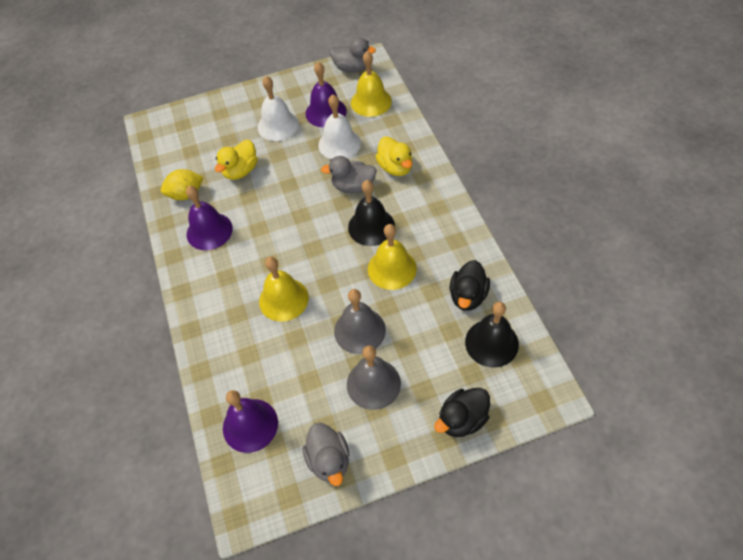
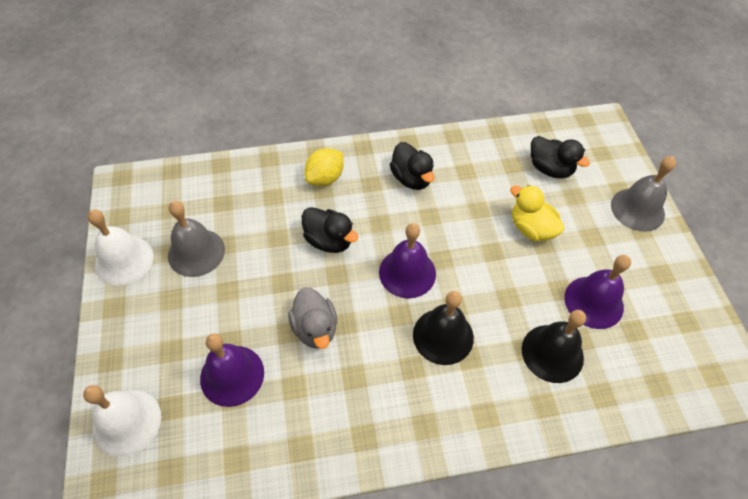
black duck: [434,388,490,437] [450,260,490,311] = 2 -> [302,207,358,253] [390,142,434,190] [531,136,590,178] = 3
grey duck: [302,423,349,486] [321,156,377,193] [330,37,376,73] = 3 -> [288,287,337,349] = 1
yellow bell: [259,257,309,322] [351,51,392,117] [368,224,417,290] = 3 -> none = 0
yellow duck: [215,140,258,180] [375,136,412,176] = 2 -> [510,185,565,241] = 1

